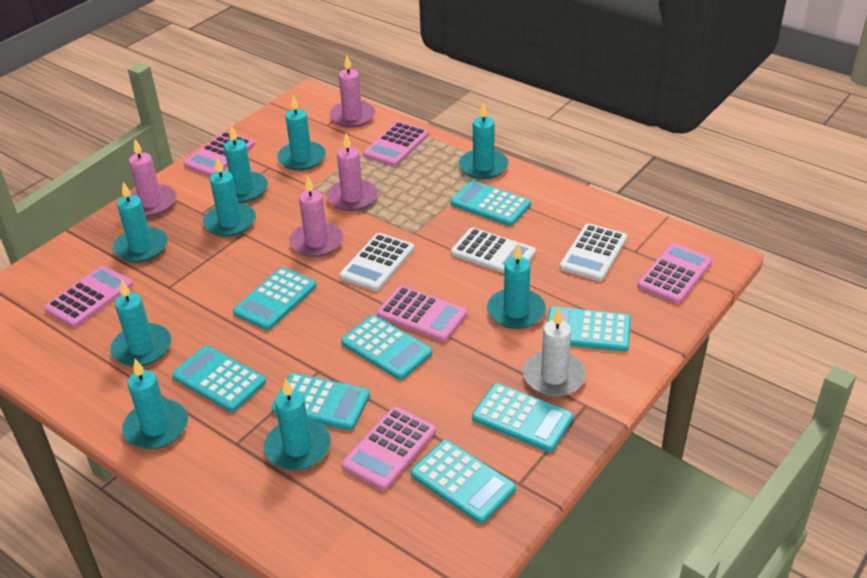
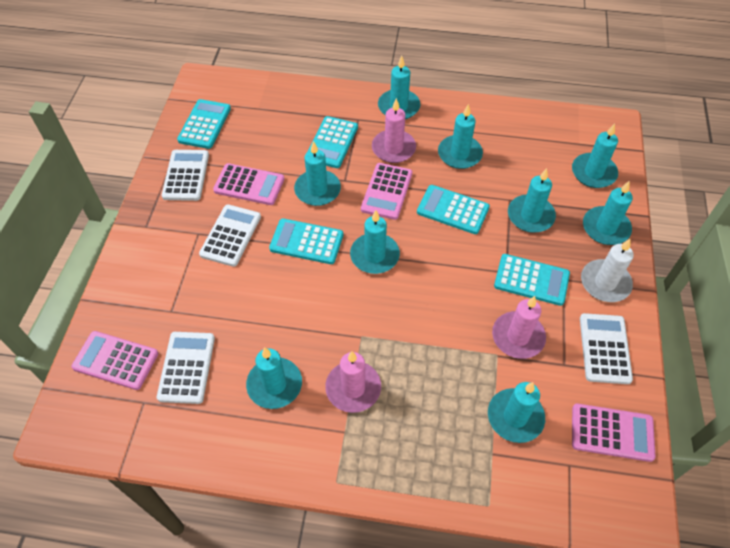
pink calculator: [44,266,133,327] [184,131,255,177] [342,407,436,490] [363,121,429,166] [377,286,467,342] [638,243,712,304] = 6 -> [71,331,158,390] [213,163,284,205] [361,163,412,220] [572,404,656,462] = 4
pink candle: [129,139,176,217] [289,177,343,257] [327,133,378,211] [329,55,376,128] = 4 -> [325,351,381,413] [372,98,416,163] [492,296,546,359] = 3
turquoise calculator: [172,346,266,412] [233,267,316,330] [272,373,370,430] [341,315,432,380] [411,440,516,523] [451,181,531,226] [472,383,573,452] [547,307,631,352] = 8 -> [177,99,231,149] [269,218,343,264] [307,116,358,168] [417,185,490,234] [494,254,570,306] = 5
white calculator: [340,233,415,291] [451,227,536,274] [560,223,627,281] = 3 -> [157,332,215,404] [162,150,209,201] [199,204,261,267] [580,313,633,384] = 4

